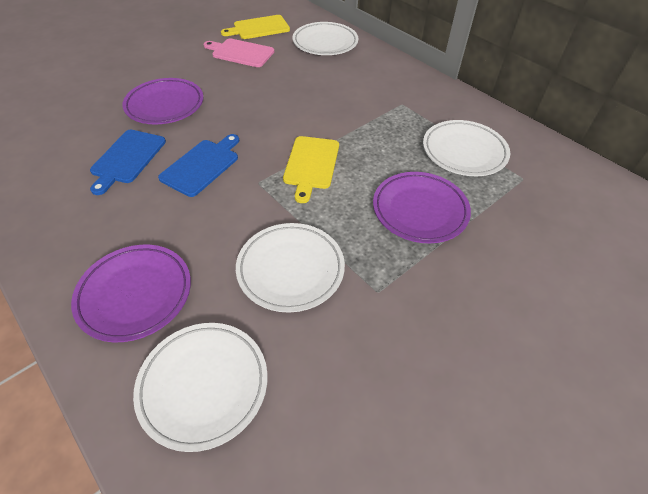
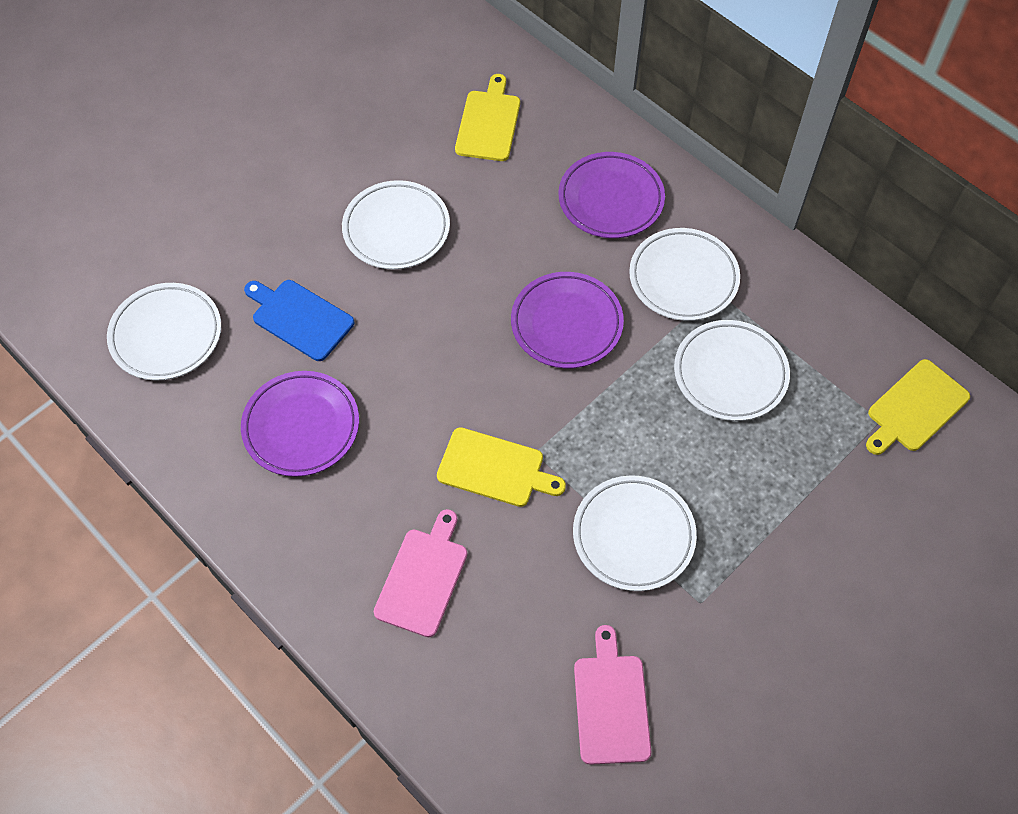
blue cutting board: [90,130,166,195] [158,134,239,197] = 2 -> [244,280,354,361] = 1
pink cutting board: [204,39,274,67] = 1 -> [373,509,467,637] [574,625,651,765] = 2
white plate: [133,323,268,452] [236,223,345,313] [293,22,358,55] [423,120,510,176] = 4 -> [107,283,221,381] [342,180,450,269] [573,475,697,591] [629,228,740,321] [674,320,790,421] = 5
yellow cutting board: [221,15,290,39] [283,136,339,203] = 2 -> [437,427,566,507] [455,74,520,161] [866,359,970,455] = 3

